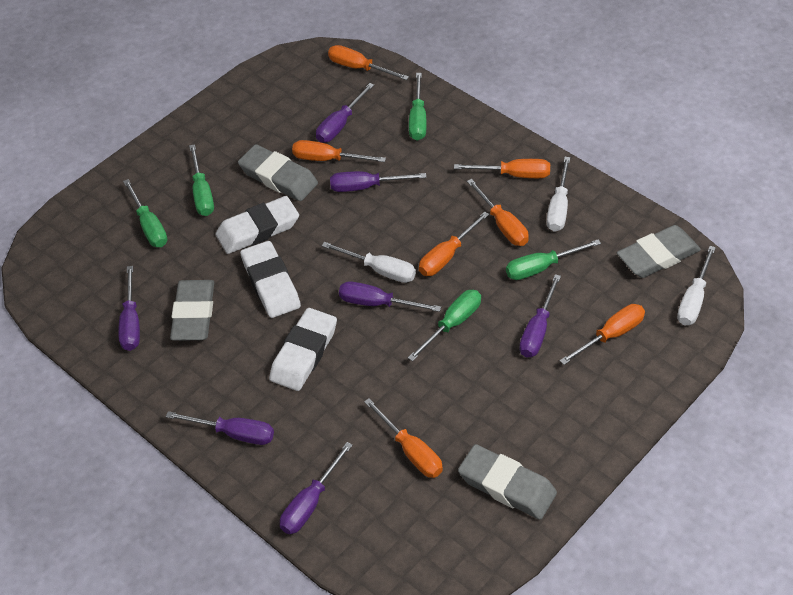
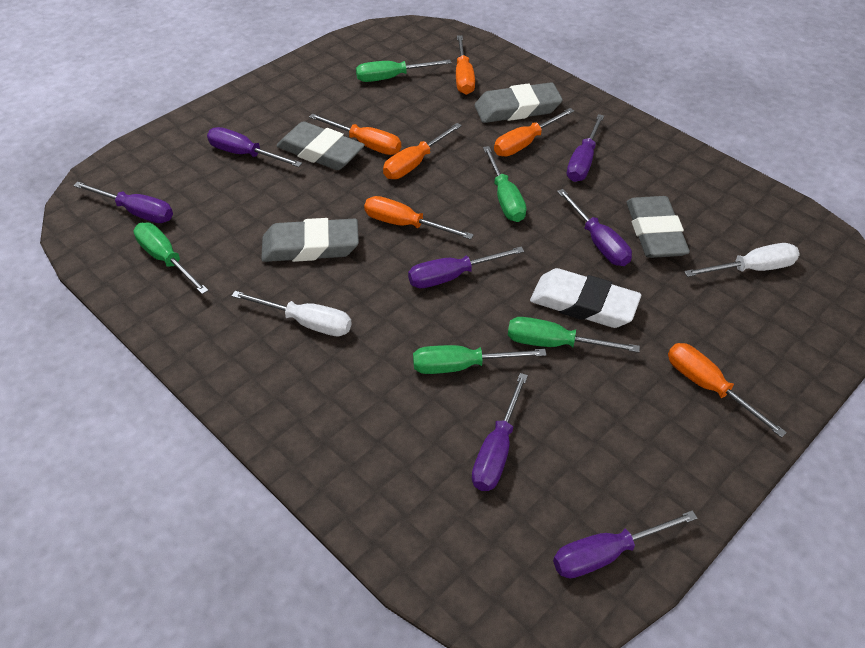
orange screwdriver: [292,140,386,162] [328,45,409,80] [364,398,443,478] [419,212,489,276] [454,159,550,178] [467,179,529,246] [560,304,645,365] = 7 -> [309,113,401,155] [364,196,474,239] [383,123,462,179] [456,35,475,95] [494,108,574,157] [668,343,787,438] = 6
white eraser: [215,196,299,254] [240,241,301,318] [269,308,337,391] = 3 -> [530,268,642,328] = 1
white screwdriver: [322,242,416,283] [547,157,570,232] [677,246,716,326] = 3 -> [232,291,352,336] [684,243,800,277] = 2

